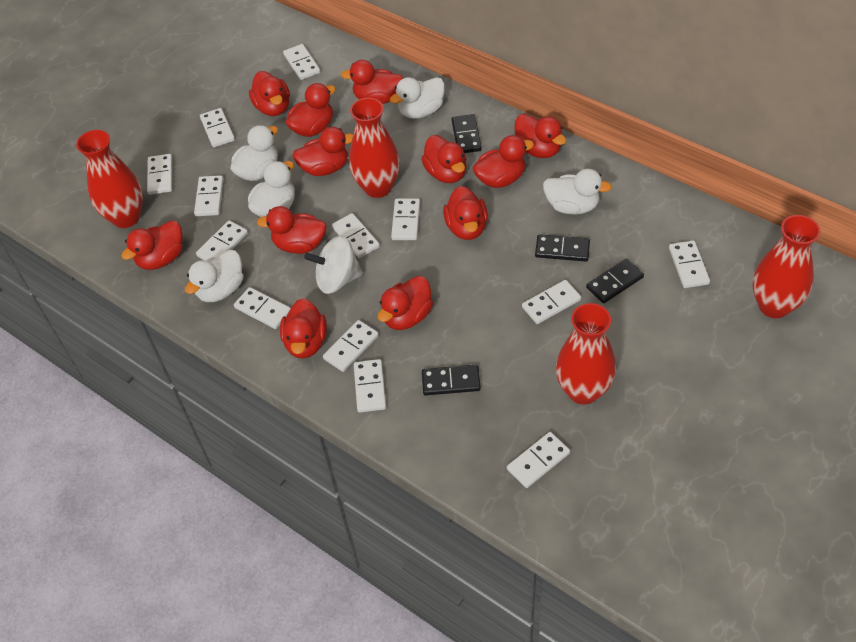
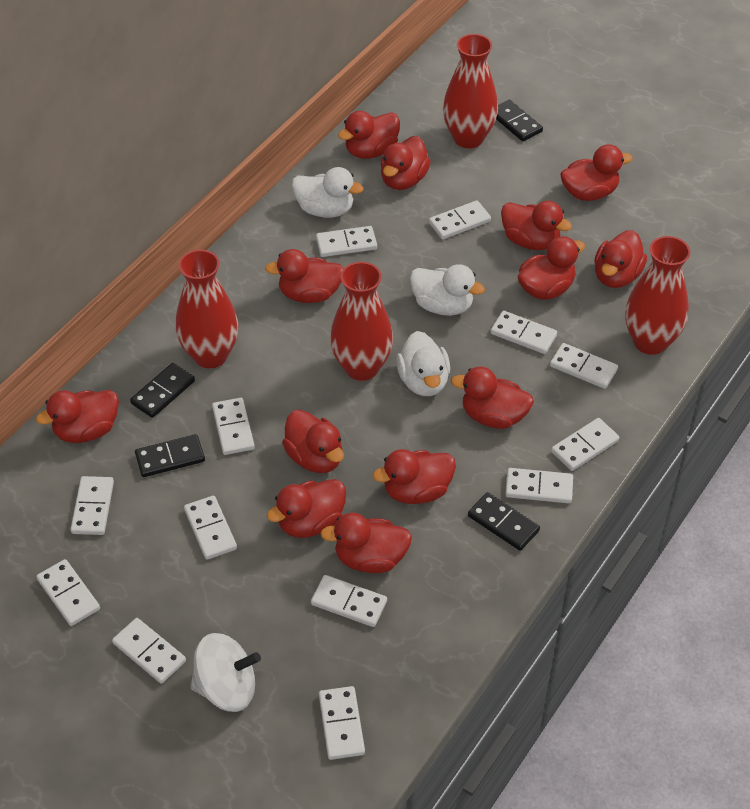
red duck: [121,220,183,270] [249,71,290,116] [257,206,326,254] [280,298,327,359] [285,83,336,137] [292,127,353,176] [341,60,403,104] [378,276,433,330] [421,135,466,183] [443,186,488,240] [472,135,534,188] [514,113,566,158] = 12 -> [36,390,119,443] [265,249,344,303] [267,479,346,538] [282,410,344,473] [320,513,412,573] [338,111,400,159] [373,449,456,504] [381,136,431,190] [451,366,534,429] [501,201,572,250] [518,236,585,300] [560,144,633,201] [594,230,647,288] = 13
white duck: [185,250,243,302] [230,125,278,181] [248,161,295,217] [390,77,445,119] [543,169,612,215] = 5 -> [292,167,364,218] [396,331,450,396] [410,264,485,316] = 3

